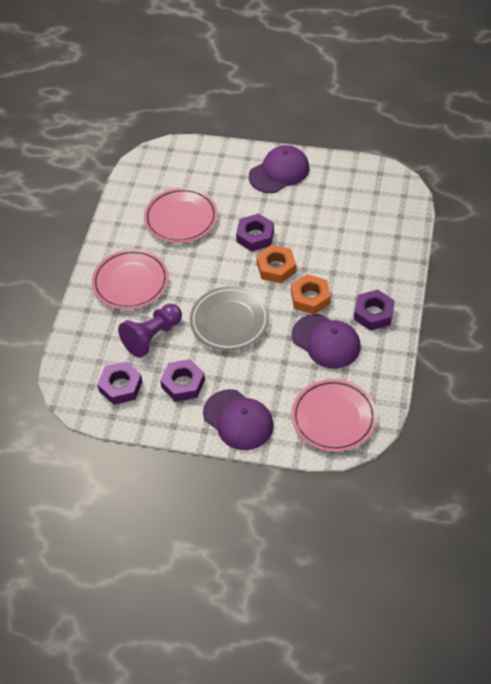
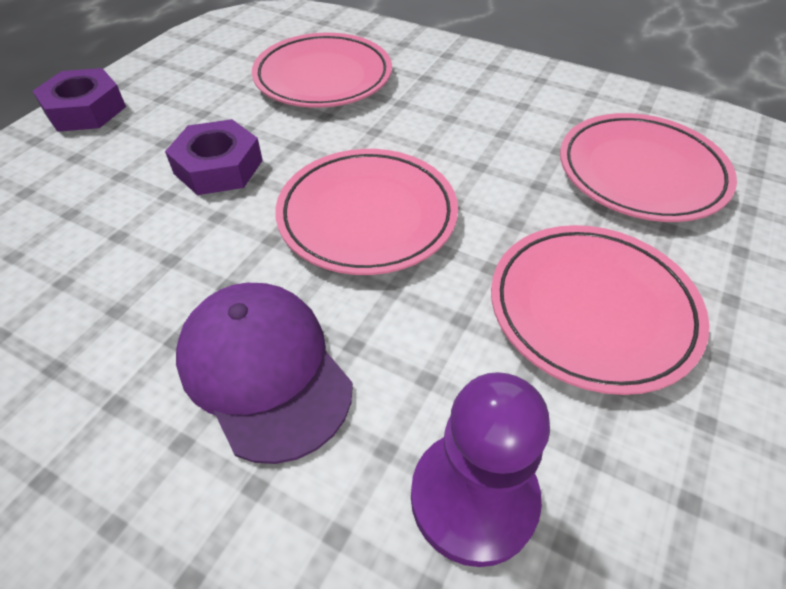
grey plate: [190,286,269,350] = 1 -> none = 0
orange nut: [257,245,296,283] [291,274,330,314] = 2 -> none = 0
pink plate: [92,249,169,310] [144,187,218,243] [292,379,377,452] = 3 -> [252,33,392,108] [275,149,458,275] [491,225,710,395] [560,113,737,222] = 4
purple cap: [203,389,274,450] [249,145,309,193] [292,314,361,369] = 3 -> [176,283,353,464] = 1
purple nut: [97,362,142,405] [160,359,205,402] [236,213,274,251] [354,289,395,331] = 4 -> [33,68,126,132] [165,119,263,195] = 2

